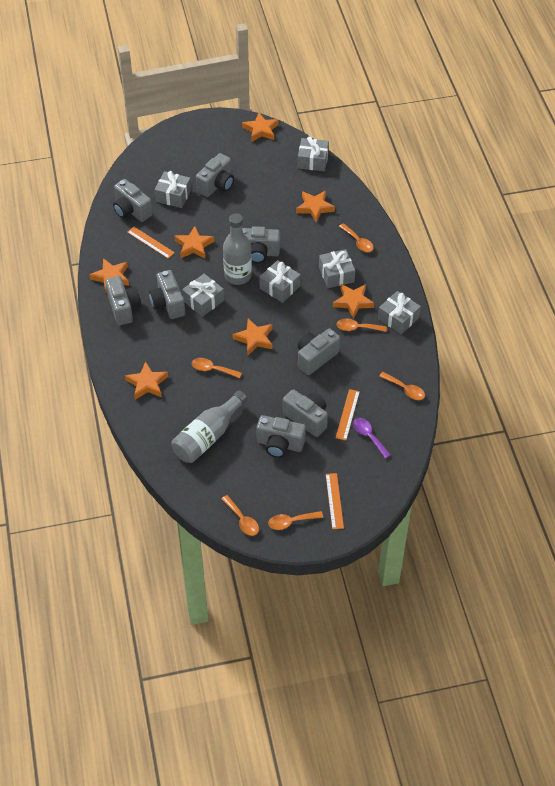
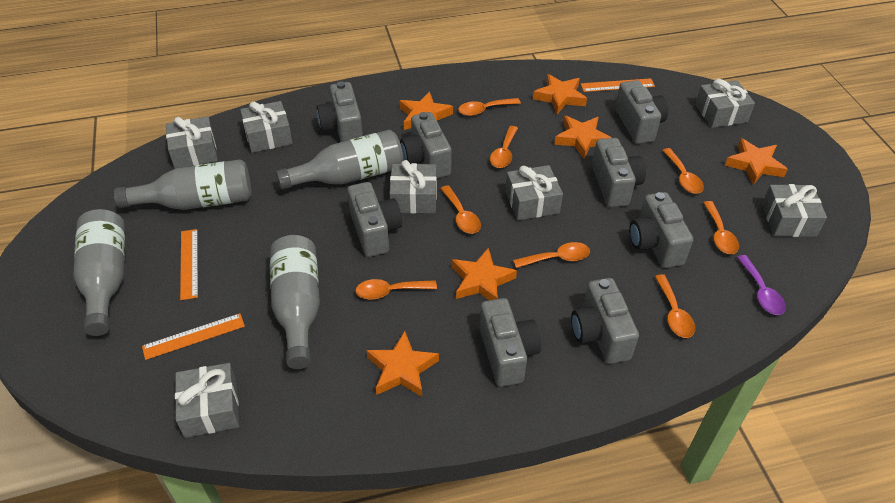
grey bottle: [172,391,247,463] [223,213,252,285] = 2 -> [73,209,125,336] [114,159,251,210] [270,235,320,369] [276,130,403,190] = 4
grey gift: [154,171,191,208] [182,274,224,317] [260,260,301,303] [298,136,329,171] [319,249,355,288] [378,291,421,335] = 6 -> [166,116,218,169] [175,363,239,438] [240,101,293,153] [390,160,437,214] [505,165,563,220] [695,79,755,128] [762,184,827,237] = 7
orange spoon: [192,358,242,378] [222,495,259,536] [268,511,323,530] [336,319,387,332] [339,223,374,252] [379,372,425,400] = 6 -> [355,279,437,300] [440,185,481,234] [458,98,521,116] [490,126,518,168] [513,242,590,268] [655,274,695,338] [662,148,704,194] [703,201,739,254] = 8
orange star: [89,258,129,293] [125,361,168,400] [174,226,214,258] [232,318,272,355] [242,113,279,142] [296,191,335,223] [333,284,374,319] = 7 -> [366,331,439,397] [400,91,453,130] [452,248,517,300] [533,74,587,114] [554,116,611,159] [725,138,788,185] = 6

